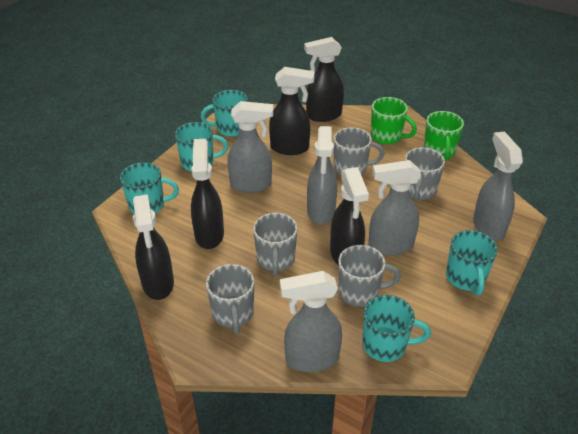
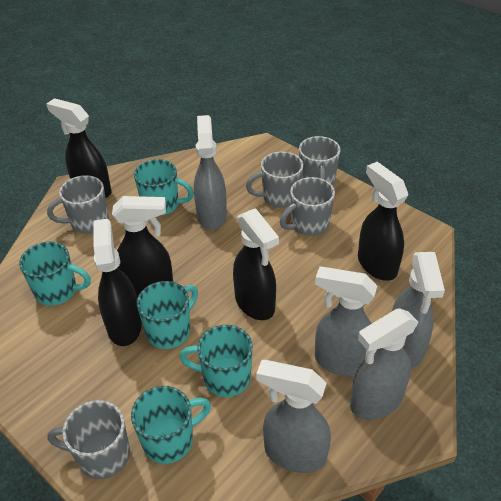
green mug: [371,97,417,144] [424,111,464,161] = 2 -> none = 0

